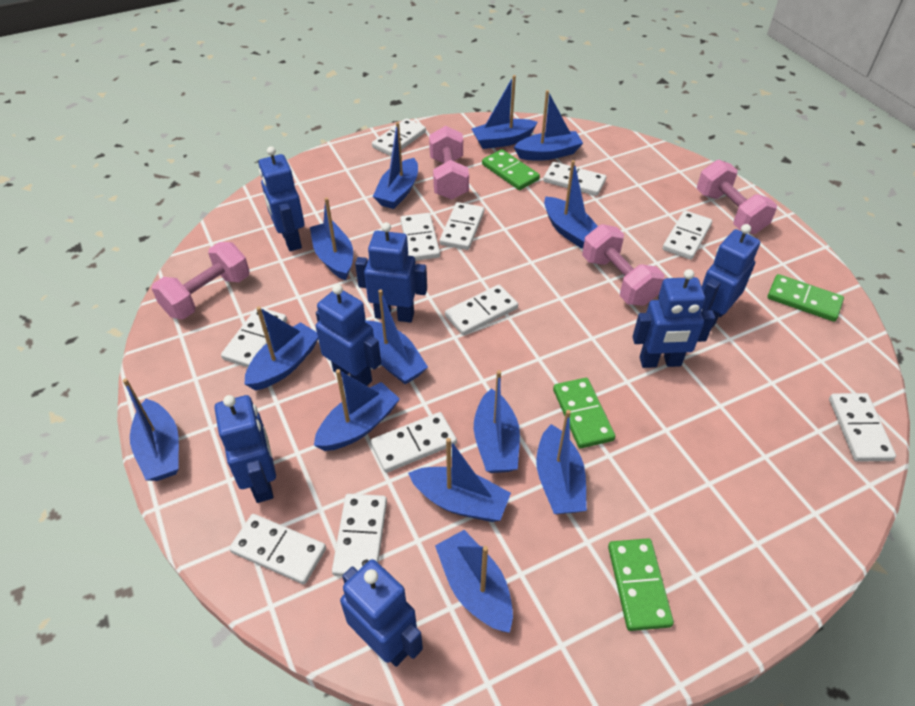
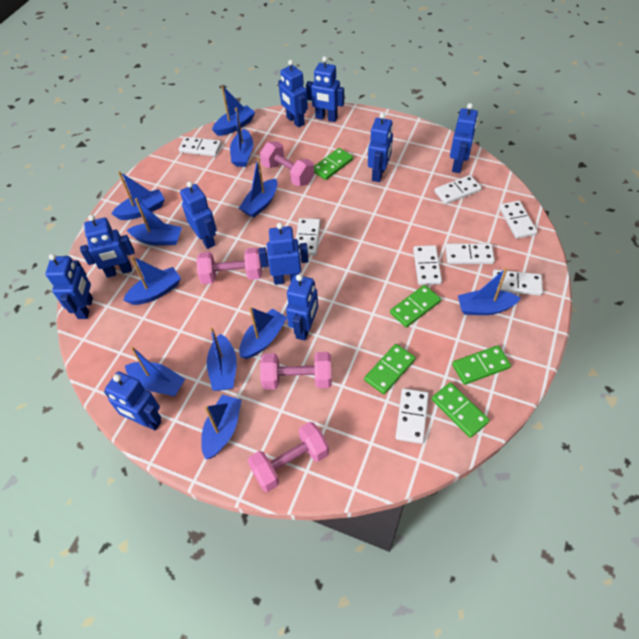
blue boat: [123,378,179,481] [245,306,318,390] [310,198,353,280] [314,369,400,451] [365,289,428,384] [373,122,418,209] [408,438,511,522] [435,530,513,633] [471,75,538,149] [474,370,520,473] [514,90,583,161] [536,410,587,514] [544,160,598,249] = 13 -> [111,171,165,220] [123,256,181,305] [125,346,185,397] [127,198,182,246] [201,394,242,459] [207,327,237,391] [212,85,255,136] [230,108,253,167] [239,158,277,218] [239,307,287,359] [458,268,521,315] = 11
blue robot: [214,395,276,503] [259,146,305,251] [316,284,381,386] [340,559,423,667] [355,222,427,323] [633,269,715,368] [702,224,760,329] = 7 -> [45,254,93,319] [80,215,134,278] [104,371,161,431] [180,181,217,249] [259,223,308,285] [278,60,308,128] [286,274,318,341] [306,56,344,122] [368,113,393,182] [450,103,478,173] = 10
green domino: [482,149,540,190] [553,378,615,448] [608,538,674,631] [767,274,844,322] = 4 -> [314,148,353,180] [364,344,416,394] [390,285,441,327] [431,383,490,438] [452,345,511,385] = 5
white domino: [221,307,287,367] [229,514,326,584] [332,494,387,576] [371,412,457,473] [372,118,426,156] [400,213,440,261] [439,202,484,250] [445,285,518,336] [543,162,606,196] [663,210,712,260] [829,393,896,462] = 11 -> [179,137,222,156] [296,218,321,255] [395,388,429,444] [413,245,442,285] [434,175,482,204] [445,243,495,264] [492,269,543,296] [499,201,538,239] = 8

